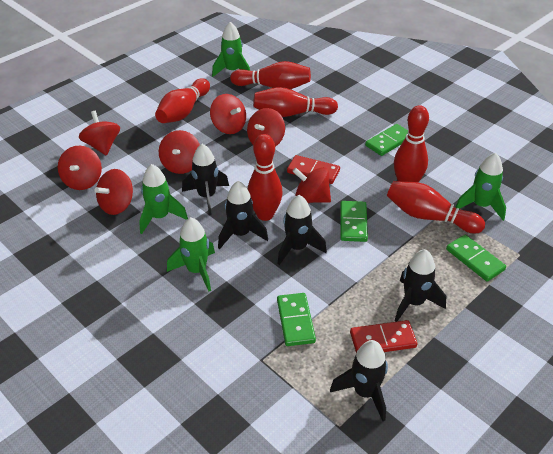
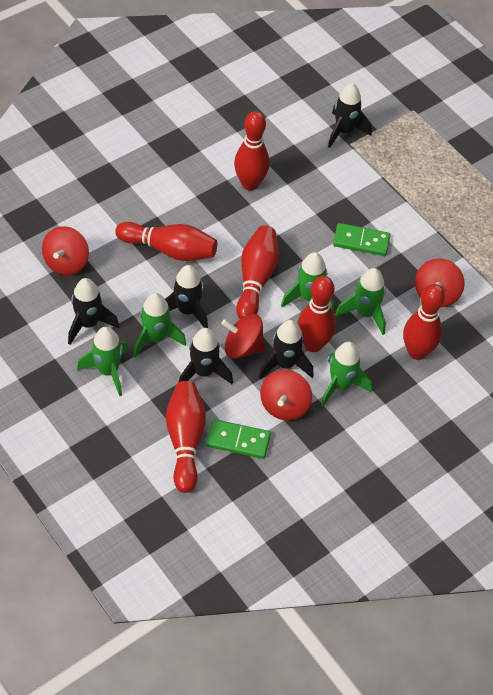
green domino: [277,293,316,346] [340,201,368,242] [365,124,408,156] [446,235,506,281] = 4 -> [206,419,271,459] [333,223,390,256] = 2
green rocket: [139,164,188,234] [167,217,215,291] [212,22,250,77] [455,153,506,221] = 4 -> [77,327,128,396] [133,293,186,358] [281,252,334,313] [321,342,372,406] [335,268,386,335] = 5
red domino: [287,155,340,184] [350,320,417,353] = 2 -> none = 0
red spinning top: [58,146,102,190] [79,111,120,155] [95,169,133,215] [159,130,200,174] [210,94,246,134] [247,108,285,147] [292,167,331,203] = 7 -> [42,226,89,275] [221,314,265,359] [260,370,312,420] [415,258,464,307] = 4

